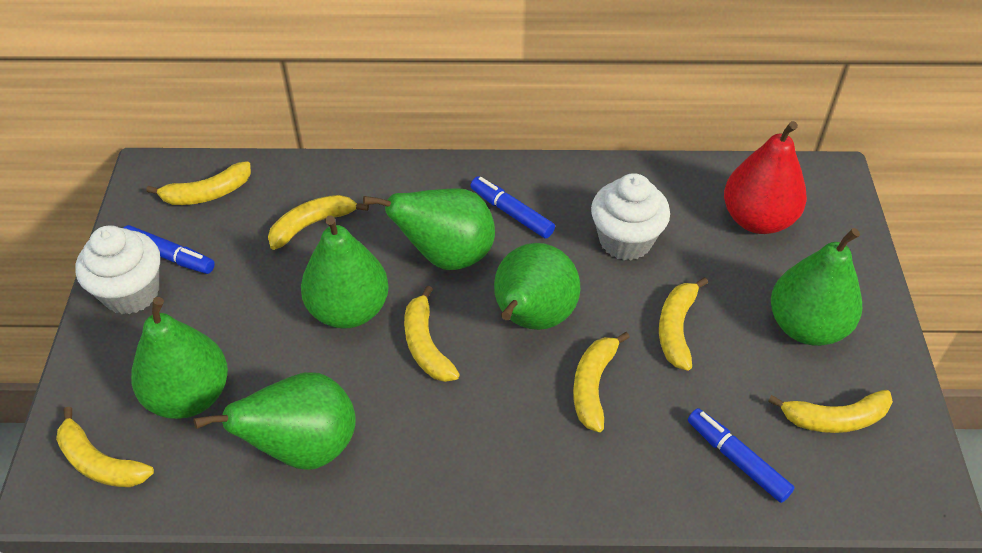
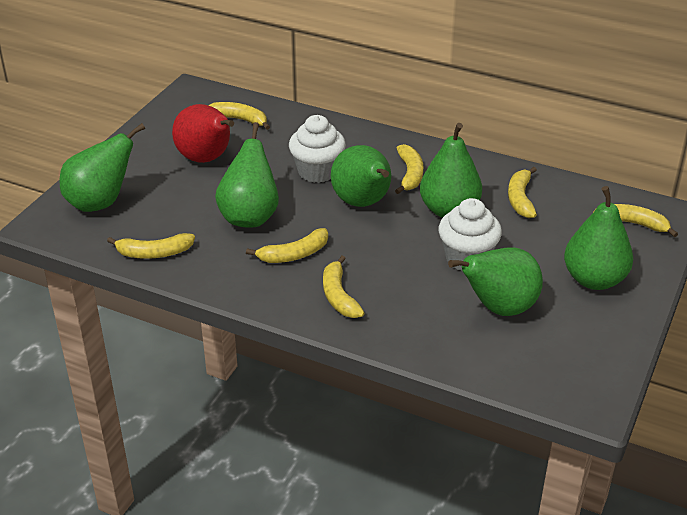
blue marker: [124,225,215,274] [471,177,555,239] [688,408,795,503] = 3 -> none = 0

